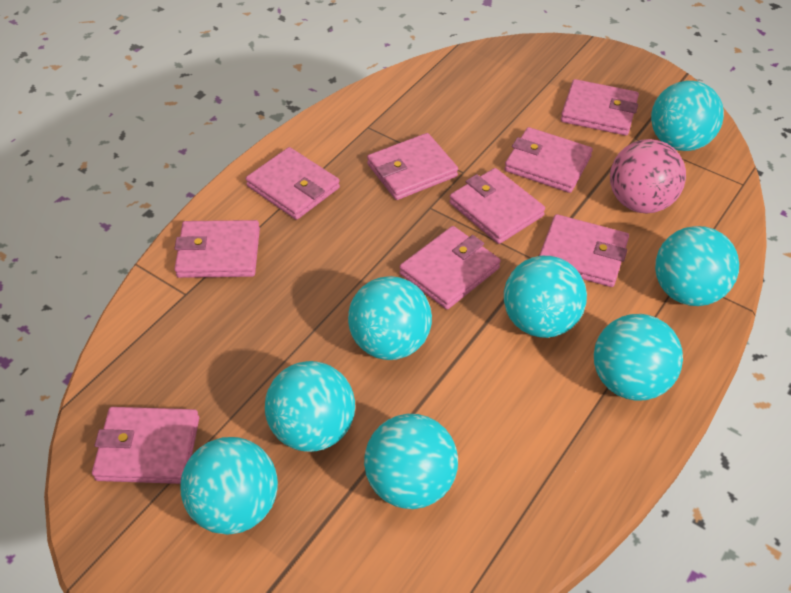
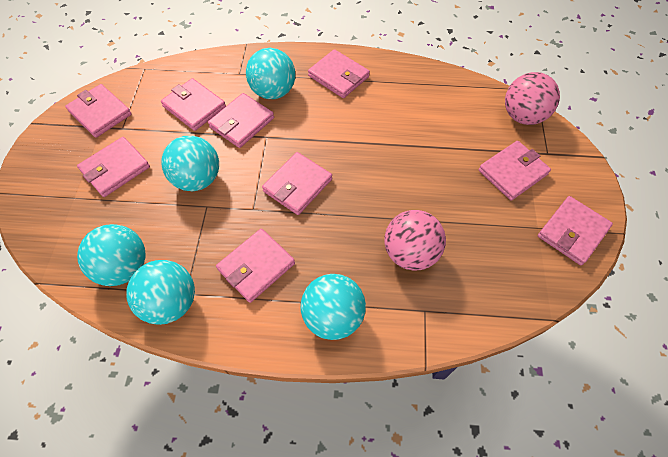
pink ball: [610,139,686,214] = 1 -> [384,210,446,271] [505,72,560,125] = 2
turquoise ball: [180,437,278,535] [265,361,355,452] [348,276,432,360] [364,414,458,509] [504,256,587,338] [594,314,683,401] [651,80,724,151] [655,226,739,306] = 8 -> [77,224,146,286] [126,260,195,325] [161,136,219,191] [246,48,295,99] [301,274,366,340] = 5

